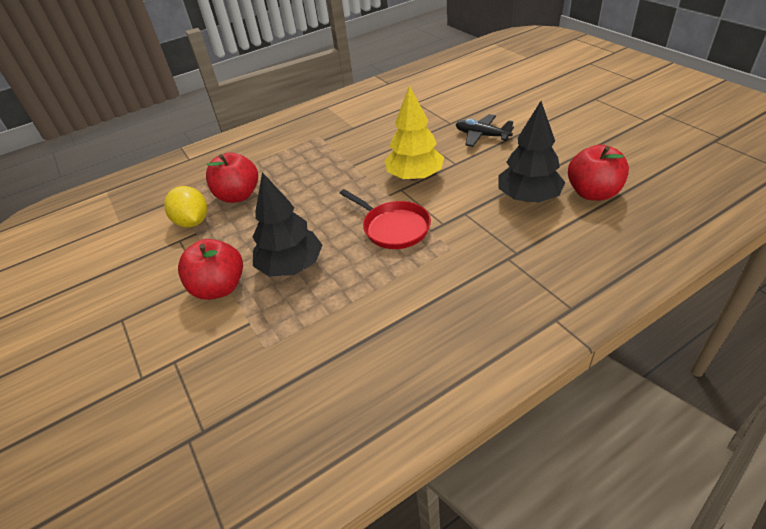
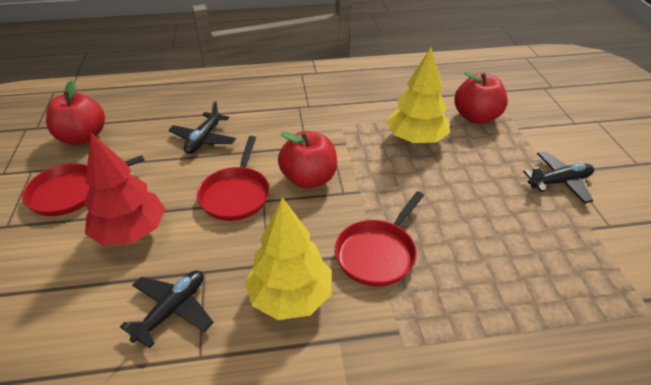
black plane: [456,114,514,147] = 1 -> [120,271,214,348] [168,101,236,154] [523,151,594,204] = 3
black tree: [253,172,322,277] [498,101,566,203] = 2 -> none = 0
red pan: [340,189,431,249] = 1 -> [22,155,145,216] [197,136,270,221] [335,191,424,287] = 3
red tree: none = 0 -> [84,133,166,246] = 1
yellow lemon: [164,186,207,228] = 1 -> none = 0
yellow tree: [384,85,444,181] = 1 -> [245,197,331,320] [387,47,450,144] = 2

